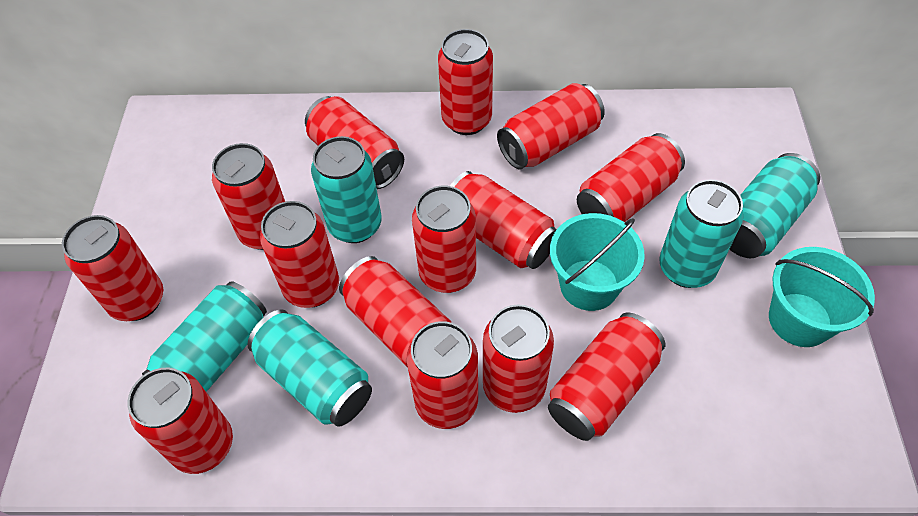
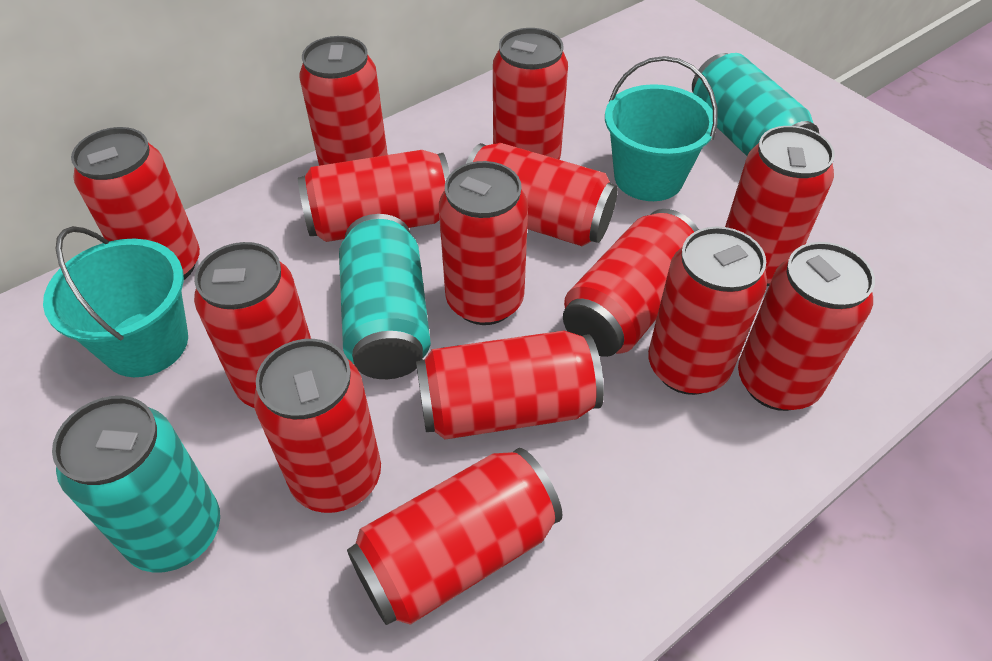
turquoise can: [142,281,267,392] [247,310,372,427] [311,136,382,243] [659,179,743,288] [729,153,820,258] = 5 -> [52,396,220,573] [339,214,431,379] [692,53,819,156] = 3

